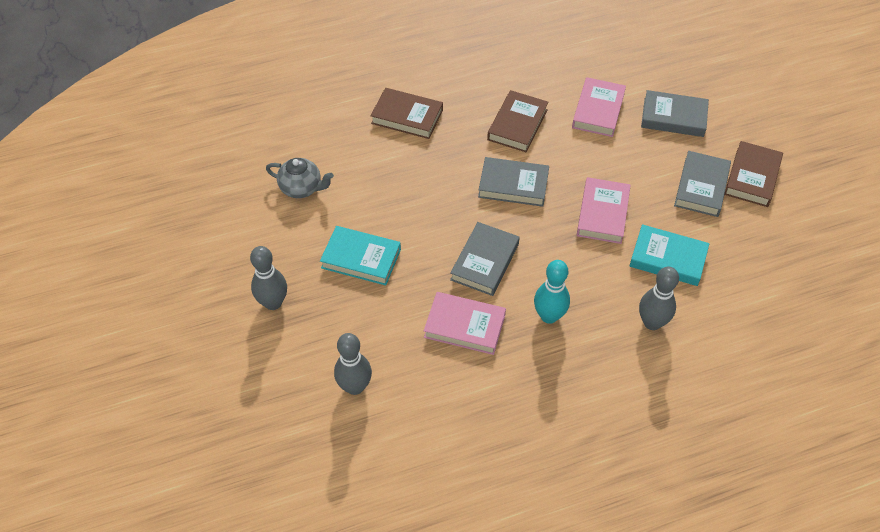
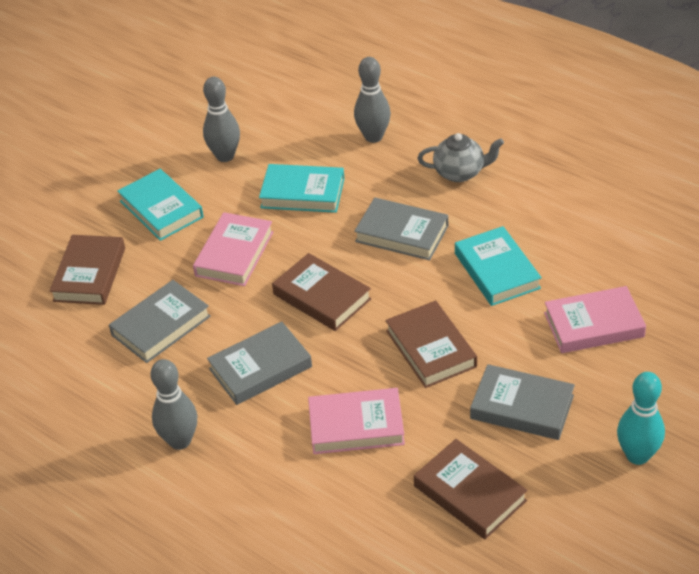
brown book: [370,88,443,139] [487,90,549,152] [724,141,783,207] = 3 -> [49,235,125,305] [272,253,371,331] [385,301,477,388] [414,439,528,539] = 4
turquoise book: [320,226,401,285] [629,224,709,286] = 2 -> [118,169,204,241] [259,164,345,213] [455,226,542,306] = 3

